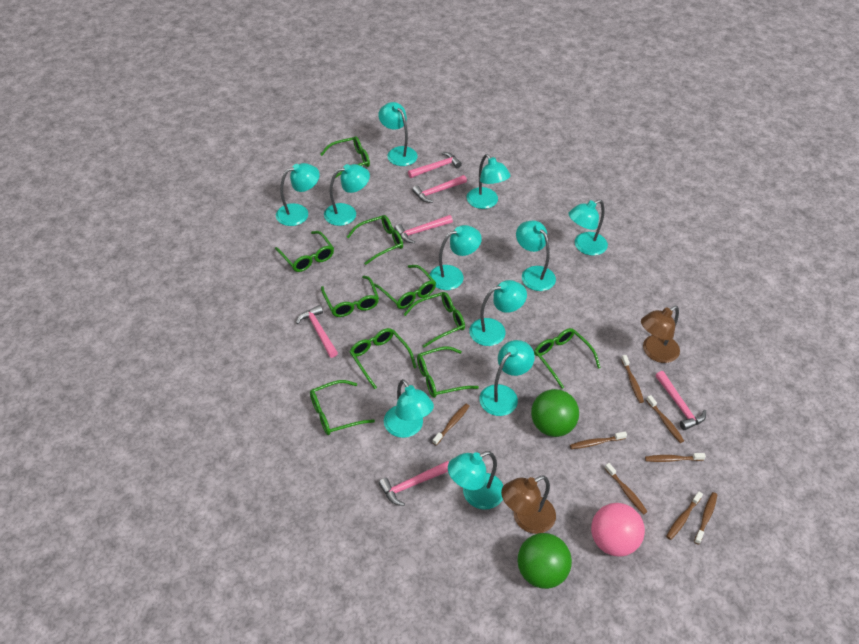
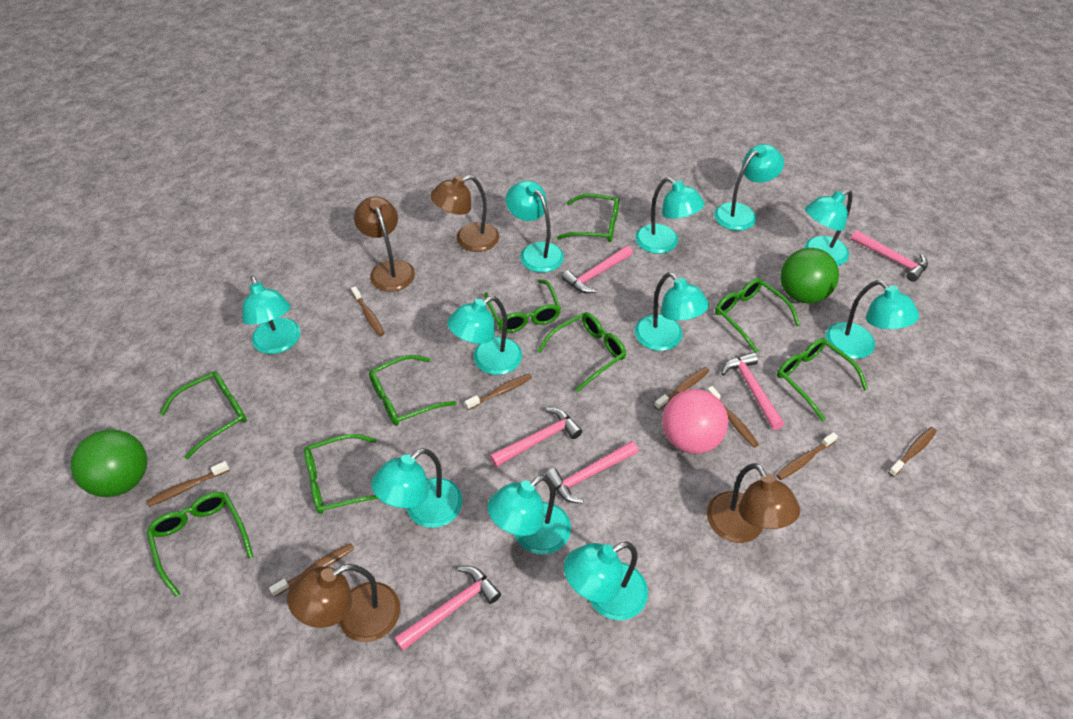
brown lamp: [501,475,556,534] [641,306,680,363] = 2 -> [287,564,400,642] [354,196,415,292] [430,175,499,252] [707,463,800,543] = 4
green glasses: [275,231,334,272] [310,380,375,435] [320,136,370,178] [321,276,379,317] [347,215,403,265] [350,328,417,389] [374,265,436,309] [403,292,465,347] [417,346,479,398] [534,328,601,389] = 10 -> [146,492,253,597] [160,371,247,459] [304,434,379,514] [369,355,456,426] [484,279,561,333] [537,312,626,392] [557,194,619,242] [715,278,800,353] [777,338,868,422] = 9

